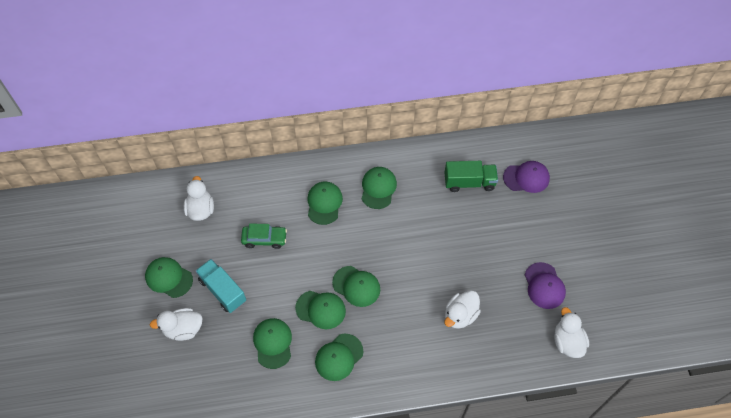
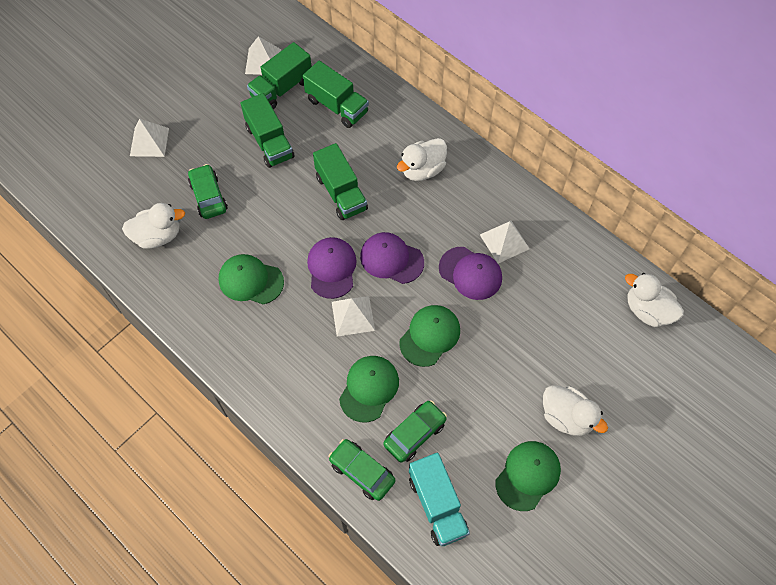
green cap: [145,257,193,298] [253,318,292,369] [295,291,346,329] [308,182,343,225] [315,334,363,381] [332,266,380,307] [362,167,397,209] = 7 -> [219,254,284,304] [339,356,399,422] [400,305,460,367] [495,441,561,511] = 4
green car: [241,223,287,249] = 1 -> [188,164,228,219] [328,439,395,501] [383,400,447,462] = 3
green truck: [444,161,498,192] = 1 -> [241,93,295,168] [247,42,312,110] [303,61,369,128] [313,143,368,220] = 4
purple cap: [503,161,550,193] [525,262,566,309] = 2 -> [307,237,357,299] [360,232,424,284] [439,247,502,300] = 3
white pyramid: none = 0 -> [130,119,169,157] [245,36,281,75] [332,296,375,337] [480,221,530,263] = 4

